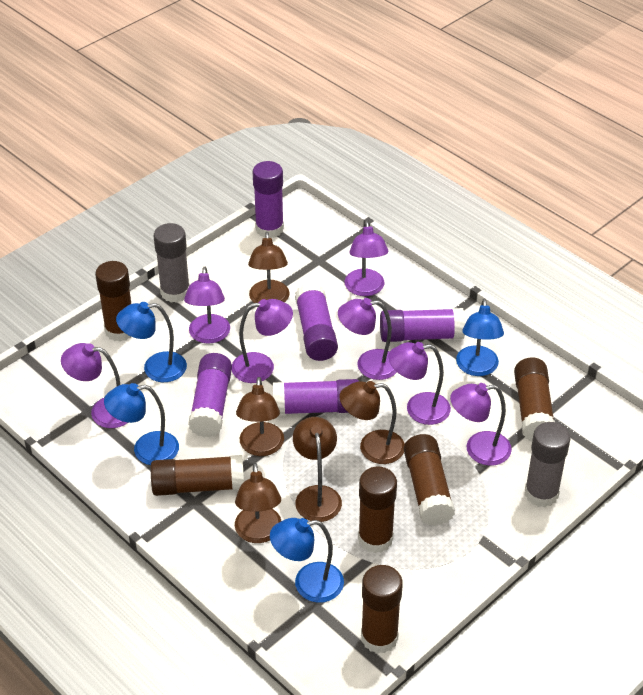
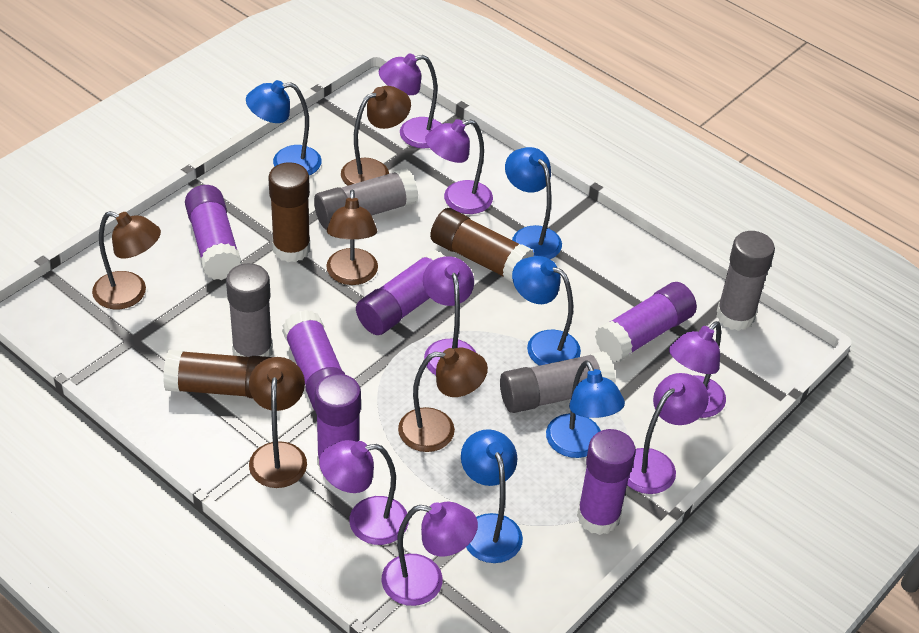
blue lamp: [104,383,179,465] [116,302,187,382] [270,518,344,603] [456,298,504,376] = 4 -> [246,80,322,175] [461,429,523,563] [505,147,562,259] [512,256,581,366] [546,360,625,458] = 5
brown glue stick: [95,261,131,342] [151,455,244,496] [358,467,397,553] [361,565,403,654] [404,434,455,526] [514,358,555,441] = 6 -> [163,350,271,398] [268,162,310,262] [430,208,534,282] = 3
grey glue stick: [154,223,190,303] [525,422,570,507] = 2 -> [226,263,273,357] [314,168,418,230] [500,351,616,413] [716,231,775,331] = 4
purple glue stick: [188,353,232,437] [253,161,284,238] [273,379,359,415] [295,283,338,361] [380,308,465,342] = 5 -> [185,185,241,280] [282,310,345,410] [315,374,361,472] [356,250,446,335] [577,429,636,535] [595,282,697,362] = 6

